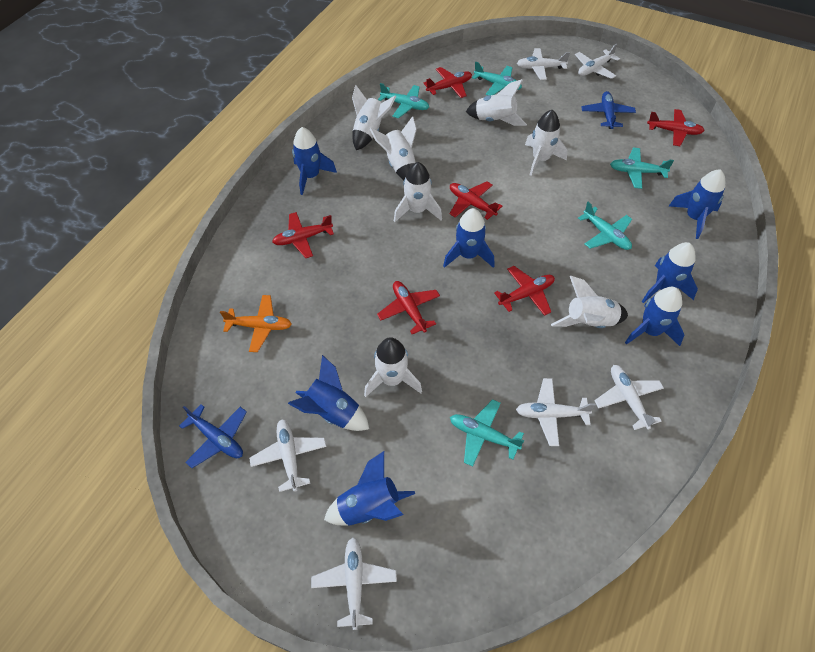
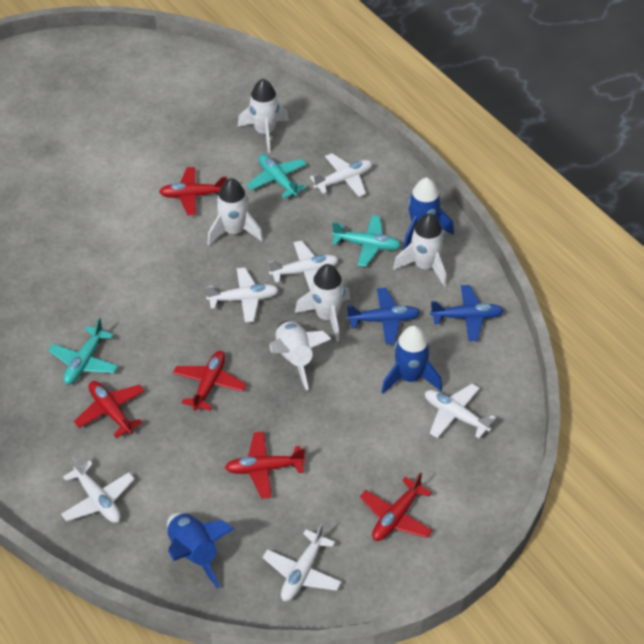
blue rocket: [288,355,369,431] [292,127,337,195] [324,451,415,525] [443,208,494,268] [625,287,684,346] [642,242,698,303] [669,169,725,239] = 7 -> [167,513,235,589] [381,325,442,394] [403,177,454,249] = 3
orange plane: [220,295,292,352] = 1 -> none = 0
red plane: [272,212,334,258] [377,281,440,334] [423,67,472,98] [450,182,502,220] [494,266,555,316] [647,109,705,146] = 6 -> [74,381,144,438] [159,167,227,216] [173,351,247,411] [225,432,305,499] [360,472,433,541] = 5
turquoise plane: [378,83,429,118] [450,399,524,467] [472,62,522,95] [578,202,632,250] [610,148,674,189] = 5 -> [48,318,118,384] [247,154,307,198] [332,216,401,267] = 3
white rocket: [352,85,396,150] [364,337,422,397] [370,116,417,180] [394,162,442,222] [466,79,527,126] [525,110,568,176] [551,276,628,328] = 7 -> [207,178,263,246] [238,79,289,153] [269,321,331,390] [295,264,350,342] [393,213,446,287] = 5

